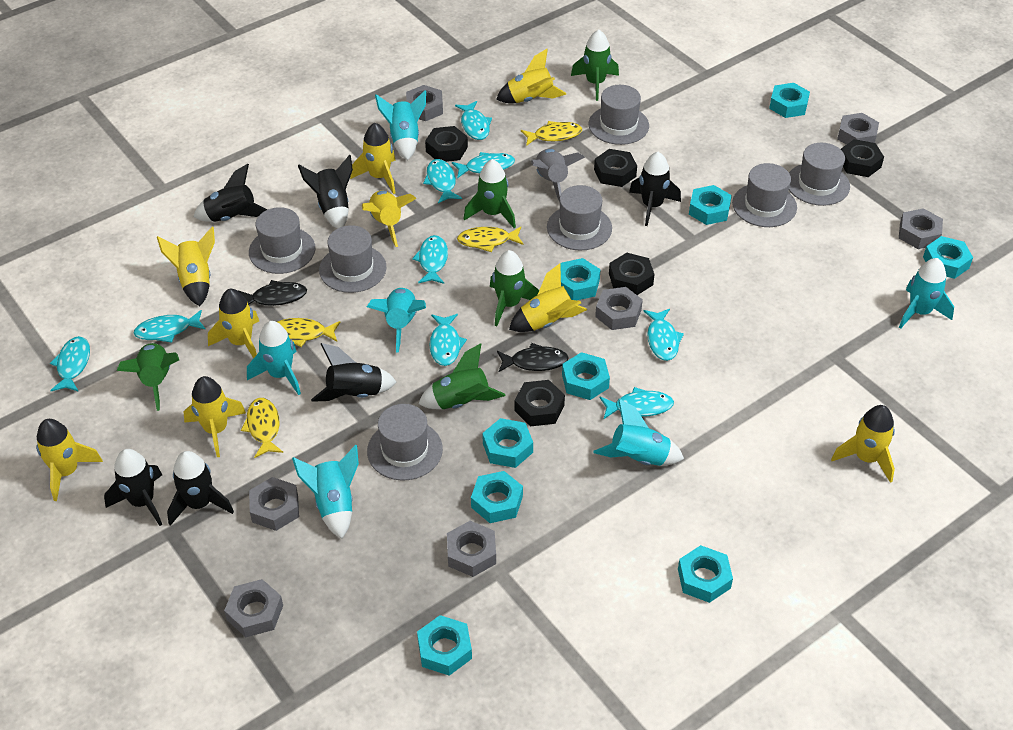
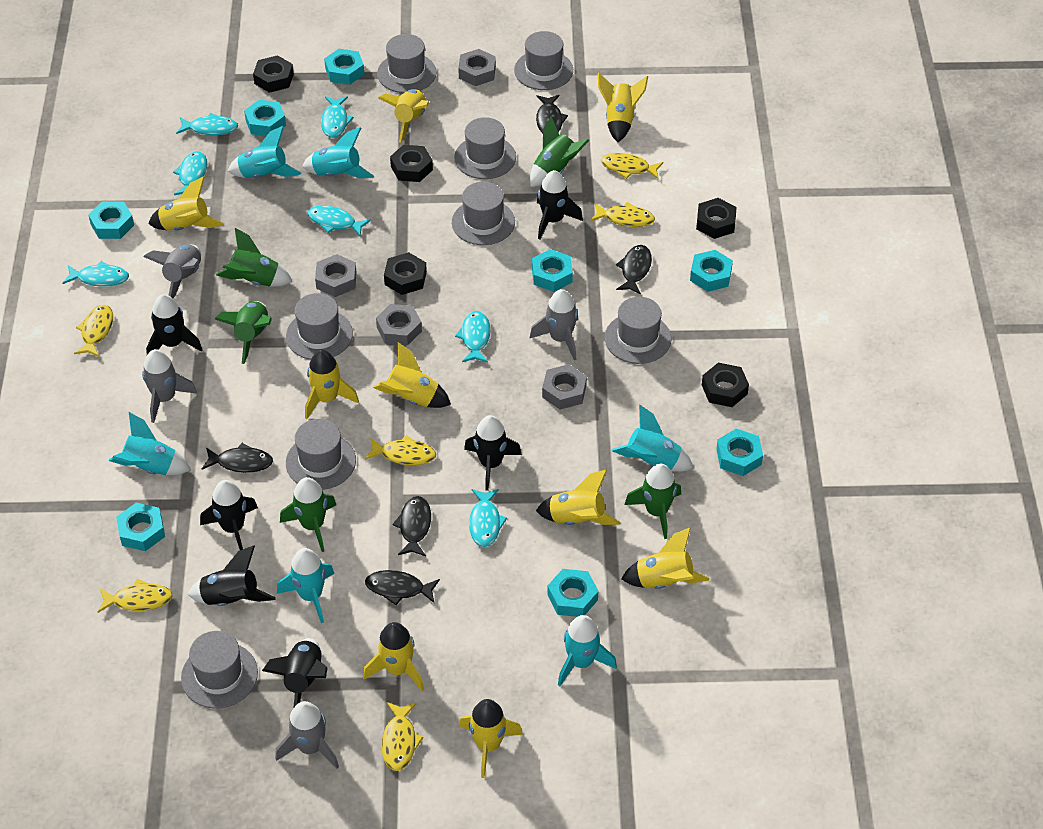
black fish: [238,280,307,306] [497,343,569,372] = 2 -> [202,443,273,473] [365,570,440,605] [392,496,431,556] [536,95,568,133] [616,245,652,295] = 5
grey hat: [249,207,315,274] [319,225,386,293] [367,404,443,481] [547,185,612,250] [589,85,649,145] [732,163,797,227] [789,143,850,206] = 7 -> [181,631,258,708] [286,293,353,360] [286,419,356,490] [377,34,437,93] [452,182,515,245] [454,117,516,179] [514,31,573,90] [604,297,672,364] = 8
grey nut: [224,579,283,637] [249,477,299,531] [406,85,443,121] [447,521,496,577] [595,287,643,330] [837,113,879,145] [899,208,943,249] = 7 -> [315,254,357,297] [376,304,422,346] [458,49,496,86] [542,364,587,409] = 4
grey rocket: [531,149,585,201] = 1 -> [142,349,197,423] [143,244,201,298] [275,701,339,769] [529,289,578,360] = 4
turquoise fish: [50,336,90,392] [134,310,206,343] [412,235,448,284] [423,159,462,203] [429,314,467,366] [452,152,515,178] [455,101,492,140] [599,387,674,419] [644,309,684,361] = 9 -> [62,261,129,287] [173,151,207,195] [176,113,238,135] [308,205,371,236] [321,96,354,138] [455,311,490,362] [469,489,507,547] = 7
turquoise nut: [417,615,472,676] [471,471,523,523] [482,418,533,468] [560,258,601,300] [562,352,610,400] [678,545,733,603] [689,185,732,225] [769,83,810,118] [923,236,973,279] = 9 -> [88,201,134,239] [116,503,165,551] [244,100,286,136] [324,49,364,85] [532,249,573,292] [547,569,598,617] [690,250,733,292] [716,429,763,476] = 8
yellow fish: [241,398,283,458] [277,318,340,347] [457,227,524,252] [521,121,582,146] = 4 -> [74,305,113,357] [98,579,173,613] [365,435,436,465] [382,702,424,771] [591,202,655,227] [601,153,663,179] = 6

